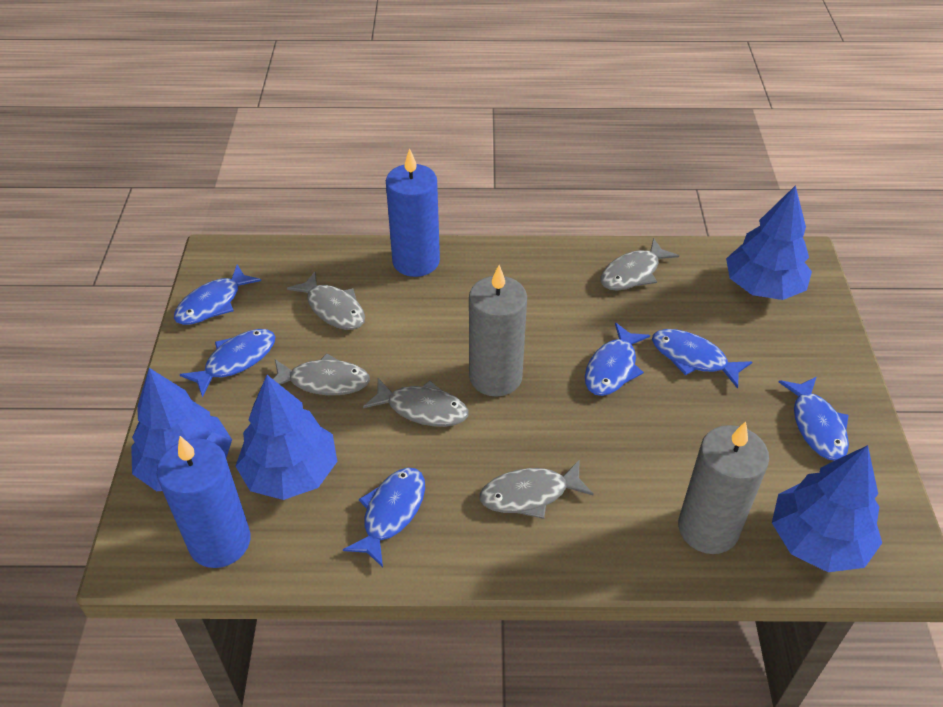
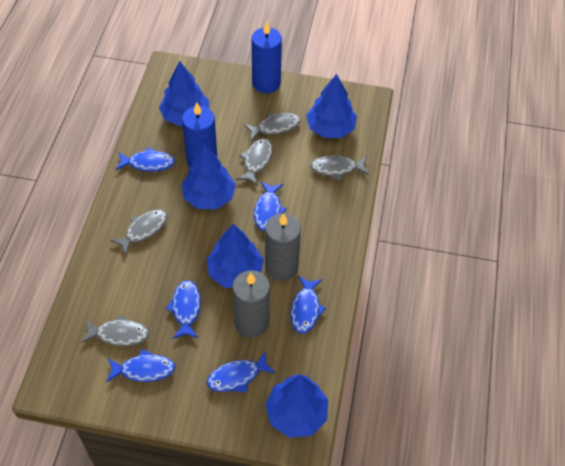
blue tree: [131,368,232,491] [235,375,337,500] [726,185,812,300] [772,445,882,572] = 4 -> [159,61,209,126] [182,145,236,209] [207,224,264,288] [265,374,328,438] [306,74,357,138] = 5

